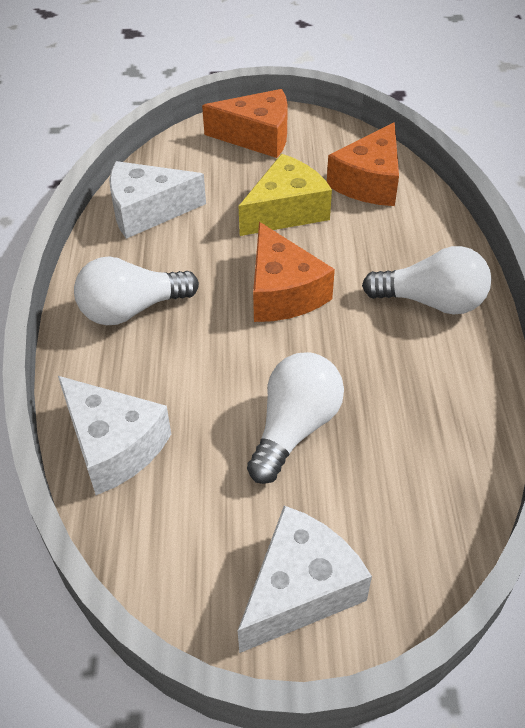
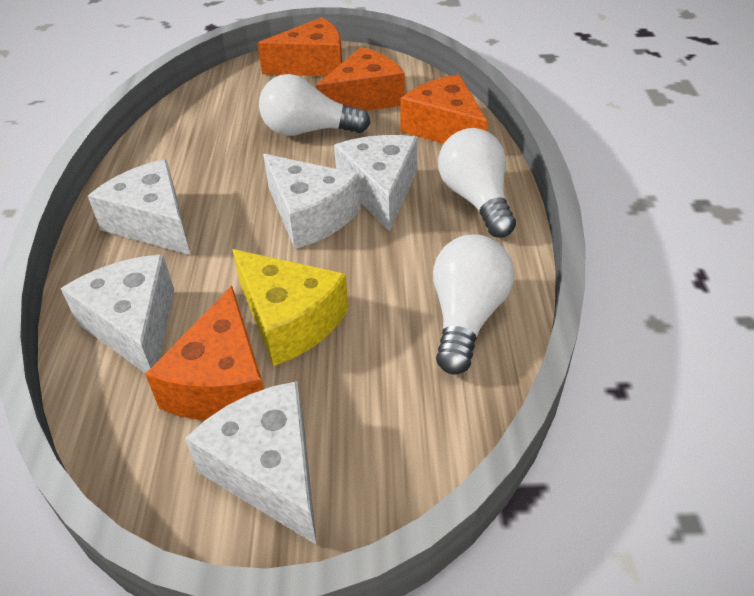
orange cheese: [202,89,288,158] [253,222,335,322] [327,122,399,206] = 3 -> [145,286,264,421] [258,17,342,76] [316,47,405,111] [400,74,488,144] = 4
white cheese: [58,376,171,495] [109,161,206,239] [238,506,372,653] = 3 -> [61,254,174,373] [88,159,190,255] [185,381,317,545] [263,154,361,249] [334,135,417,231] = 5

